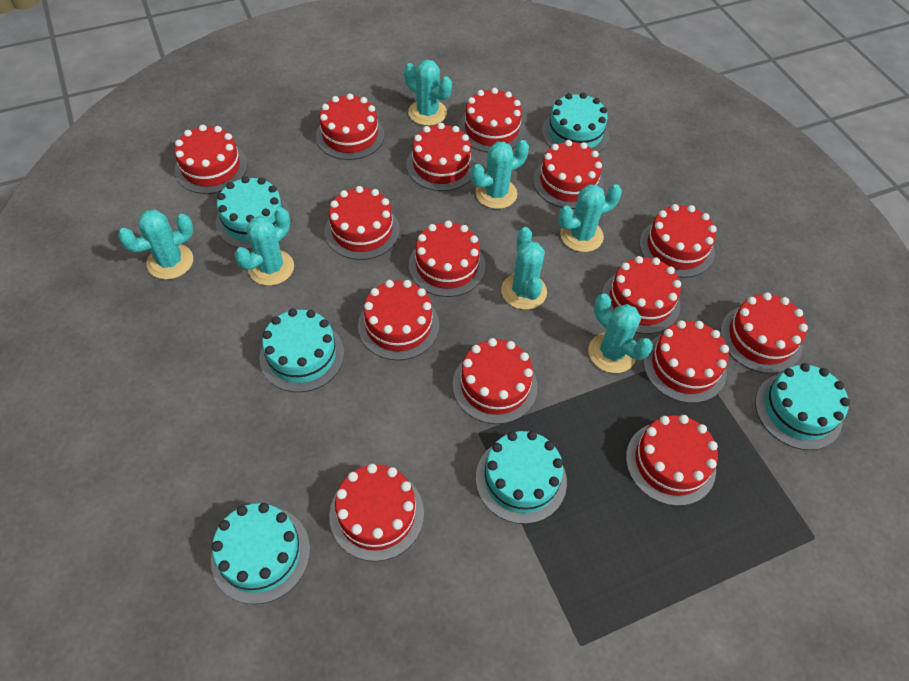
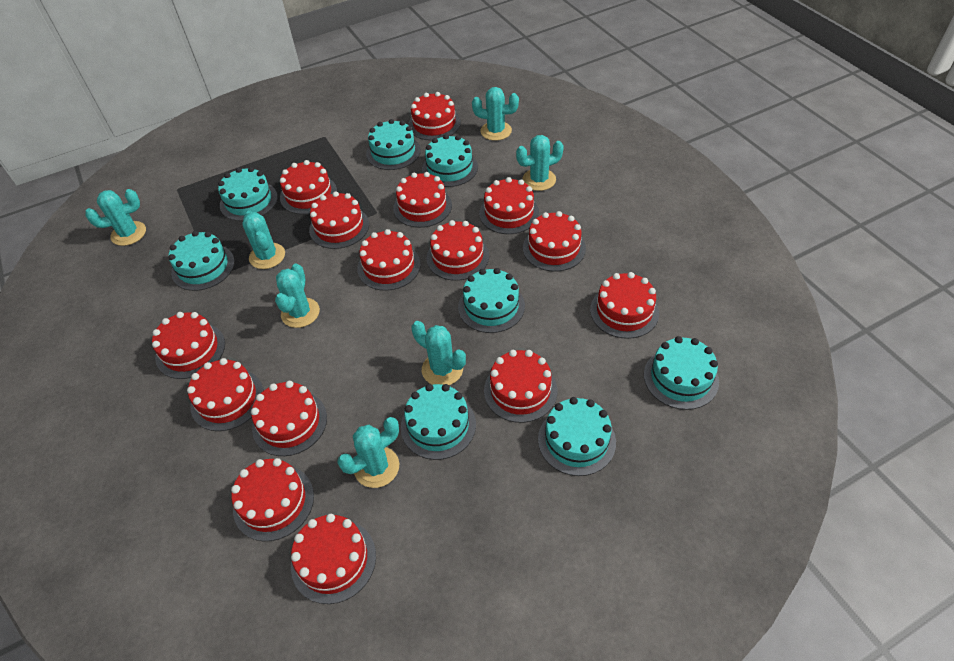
turquoise cake: [211,503,310,604] [216,176,292,250] [259,309,344,392] [476,431,567,524] [542,93,609,153] [755,363,850,450] = 6 -> [168,231,235,291] [218,167,278,221] [366,119,421,170] [401,384,476,460] [422,134,478,187] [458,268,525,333] [538,397,616,476] [644,336,719,410] = 8

